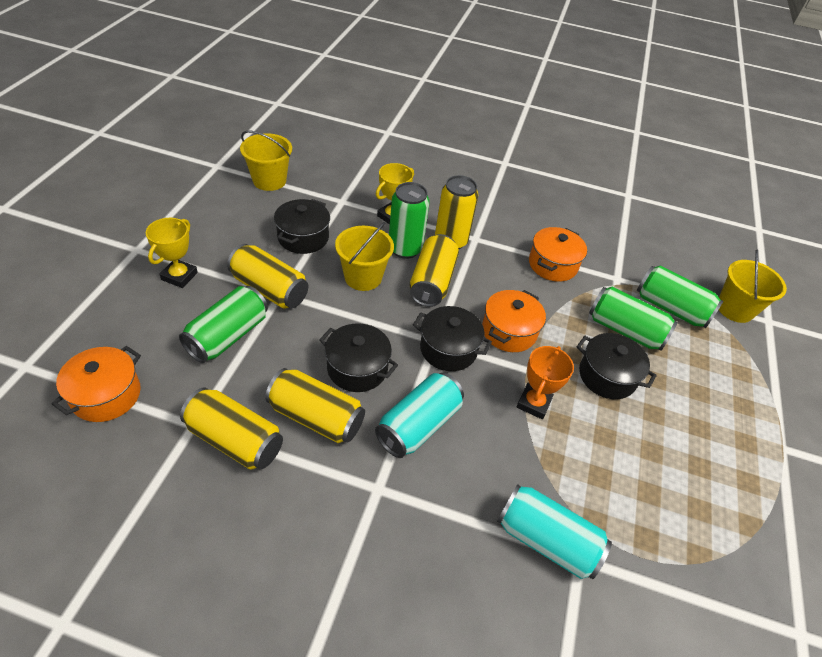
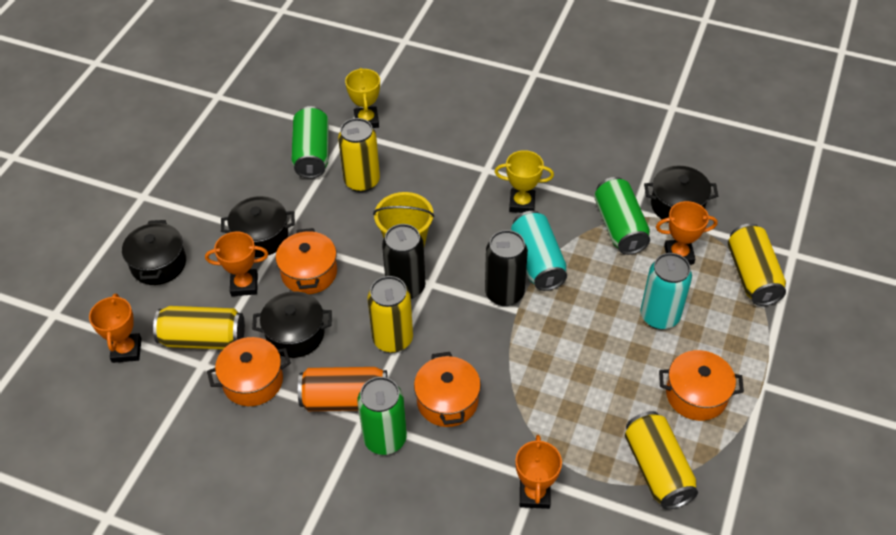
black can: none = 0 -> [382,224,425,299] [485,230,528,306] = 2
green can: [179,286,268,363] [389,182,429,259] [589,287,678,351] [637,265,723,328] = 4 -> [291,106,329,179] [357,377,407,455] [594,177,650,255] = 3
orange can: none = 0 -> [298,367,388,411] = 1
orange pot: [52,346,141,422] [482,290,546,352] [529,227,587,282] = 3 -> [207,337,291,406] [276,228,337,294] [414,352,481,427] [659,350,744,421] = 4
orange trophy: [517,346,574,419] = 1 -> [89,293,142,363] [205,232,268,296] [515,435,562,509] [656,201,718,264] = 4
yellow bucket: [240,131,292,191] [335,222,394,291] [719,250,787,323] = 3 -> [373,192,435,246] = 1

